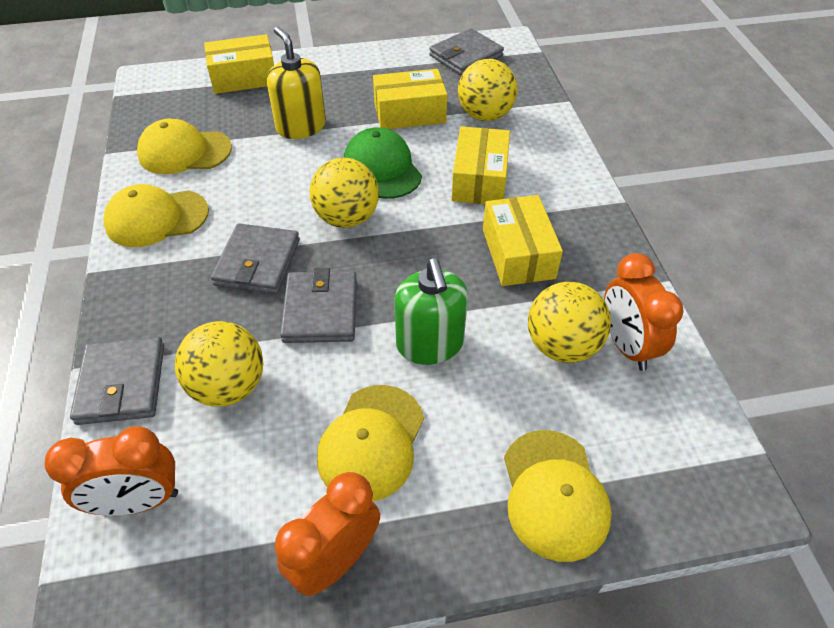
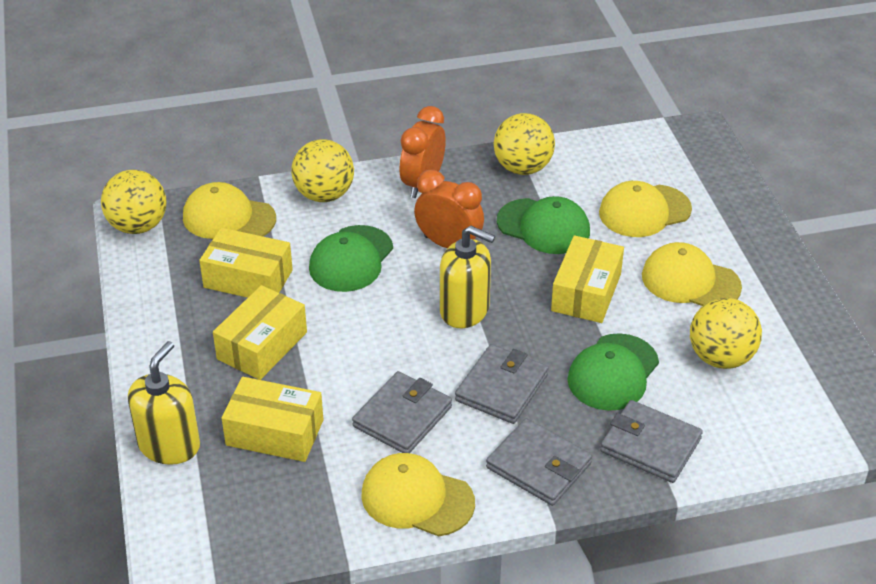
green cap: [344,127,422,199] = 1 -> [309,225,393,292] [497,196,590,254] [568,333,659,411] = 3
green soap dispenser: [394,258,468,365] = 1 -> none = 0
orange clock: [45,426,178,516] [275,472,380,596] [604,253,684,371] = 3 -> [399,106,446,198] [414,170,484,248] = 2
yellow soap dispenser: [267,27,326,139] = 1 -> [128,341,200,465] [440,226,495,328] = 2

